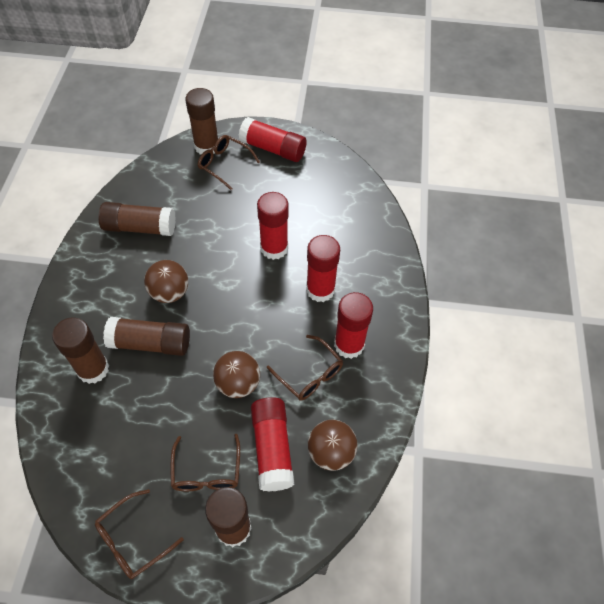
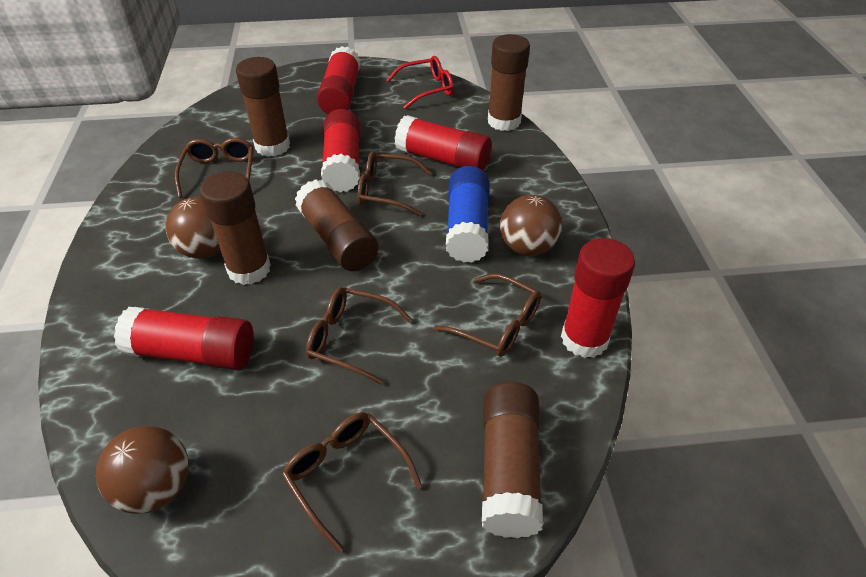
blue glue stick: none = 0 -> [446,166,489,263] = 1
brown glasses: [95,489,184,579] [171,434,240,491] [198,135,260,190] [267,335,343,401] = 4 -> [175,138,254,198] [282,412,422,553] [306,287,412,385] [357,152,432,216] [434,274,541,357] = 5
red glasses: none = 0 -> [387,56,454,109] = 1

